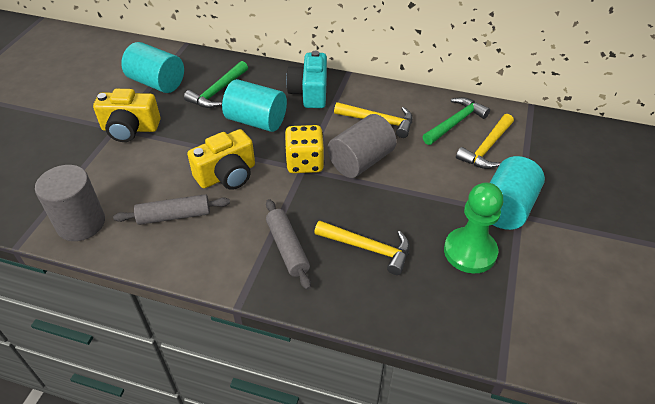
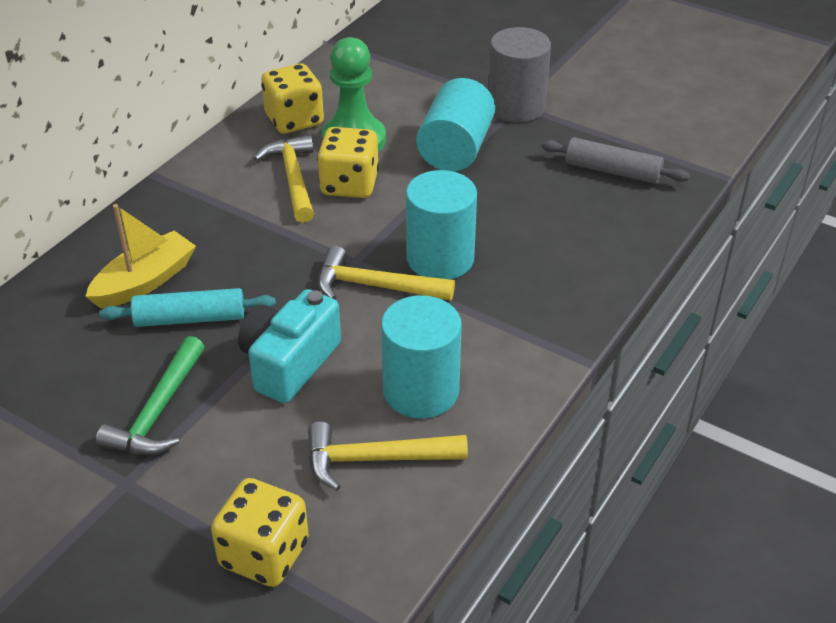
green hammer: [184,61,248,108] [423,97,490,145] = 2 -> [96,336,205,455] = 1
grey cylinder: [35,165,105,241] [327,114,397,178] = 2 -> [488,27,551,123] = 1
grey rolling pin: [113,194,230,225] [266,199,311,290] = 2 -> [541,137,690,184] = 1
turquoise rolling pin: none = 0 -> [99,288,276,327] = 1
yellow boat: none = 0 -> [85,204,196,309] = 1
yellow camera: [93,89,160,142] [187,129,255,190] = 2 -> none = 0
yellow dice: [285,125,324,173] = 1 -> [211,478,309,587] [261,63,324,134] [317,127,379,198] = 3

